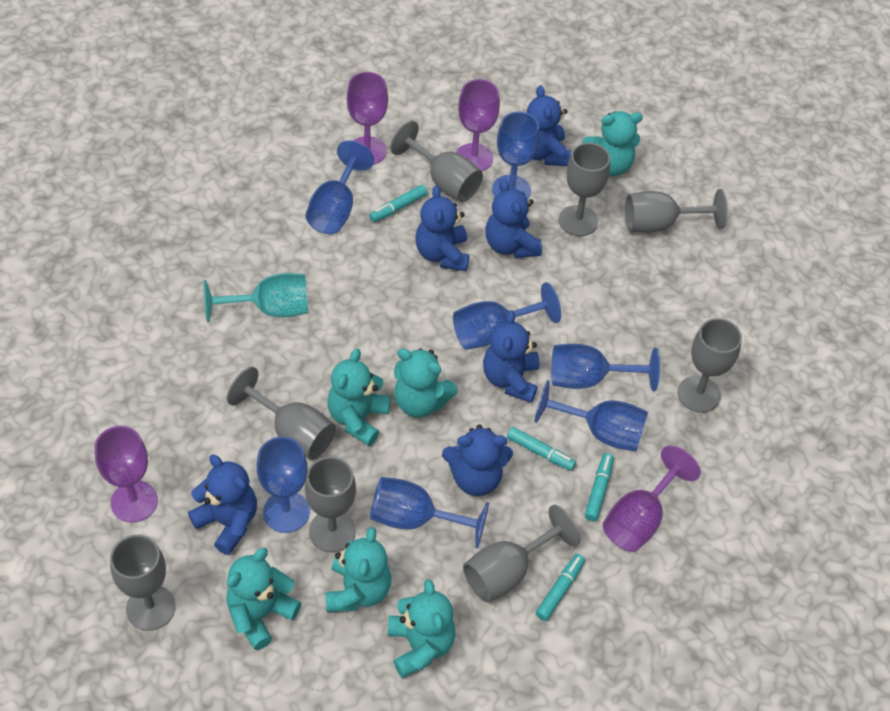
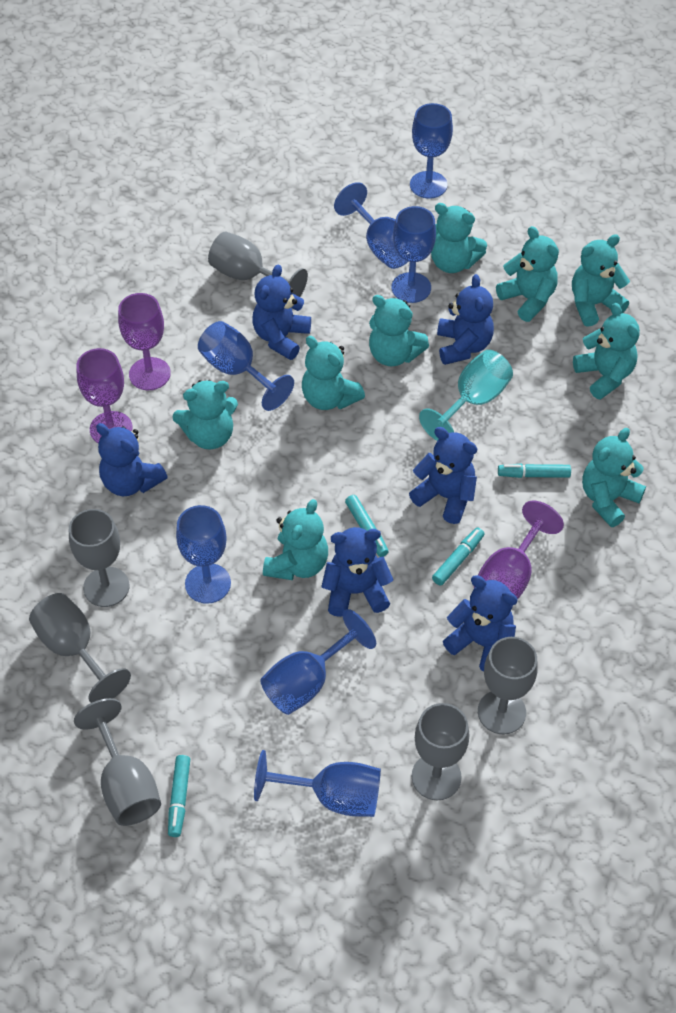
grey goblet: [110,535,176,631] [227,367,336,460] [305,457,356,552] [390,121,483,202] [463,505,580,602] [559,143,610,236] [625,189,727,233] [678,318,742,413] = 8 -> [29,593,131,703] [69,509,130,607] [74,698,161,826] [208,232,308,297] [412,703,469,800] [478,637,538,734] = 6
purple goblet: [95,426,158,523] [347,72,388,165] [456,79,500,171] [603,445,701,552] = 4 -> [76,348,133,443] [118,293,171,390] [474,501,564,599] = 3
turquoise teddy bear: [226,548,301,650] [325,527,391,612] [328,349,390,446] [387,579,455,678] [394,348,457,418] [582,111,643,176] = 6 -> [172,380,238,449] [263,499,328,580] [302,336,365,410] [369,295,429,366] [431,203,487,273] [496,226,559,322] [572,234,630,327] [573,303,640,400] [582,428,646,527] = 9

